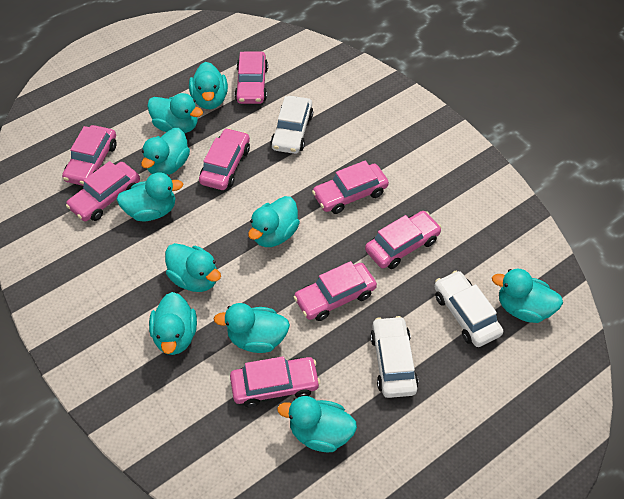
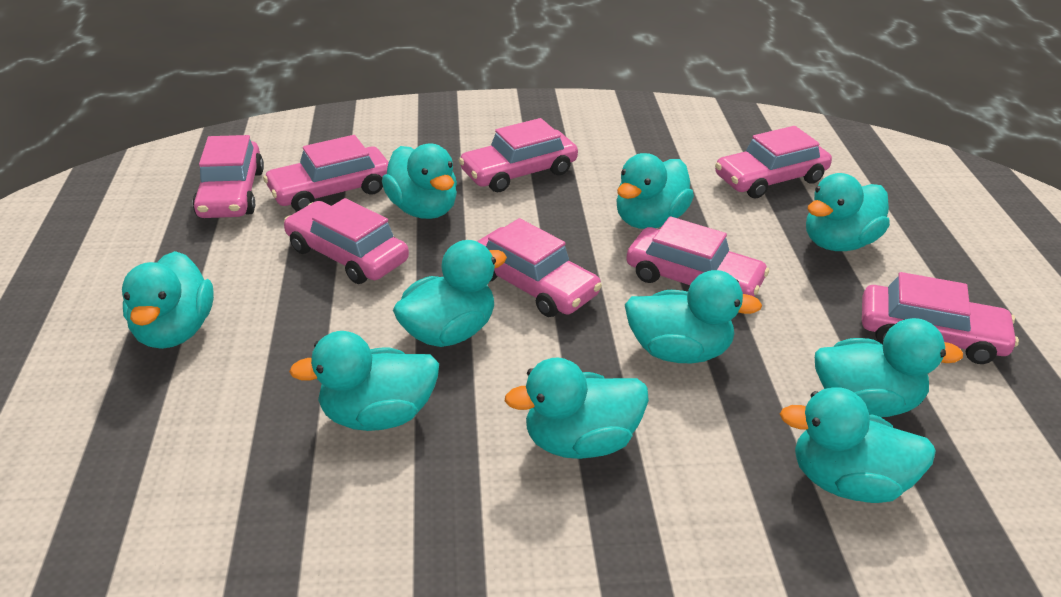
white car: [271,96,313,154] [370,316,419,398] [434,271,503,347] = 3 -> none = 0

